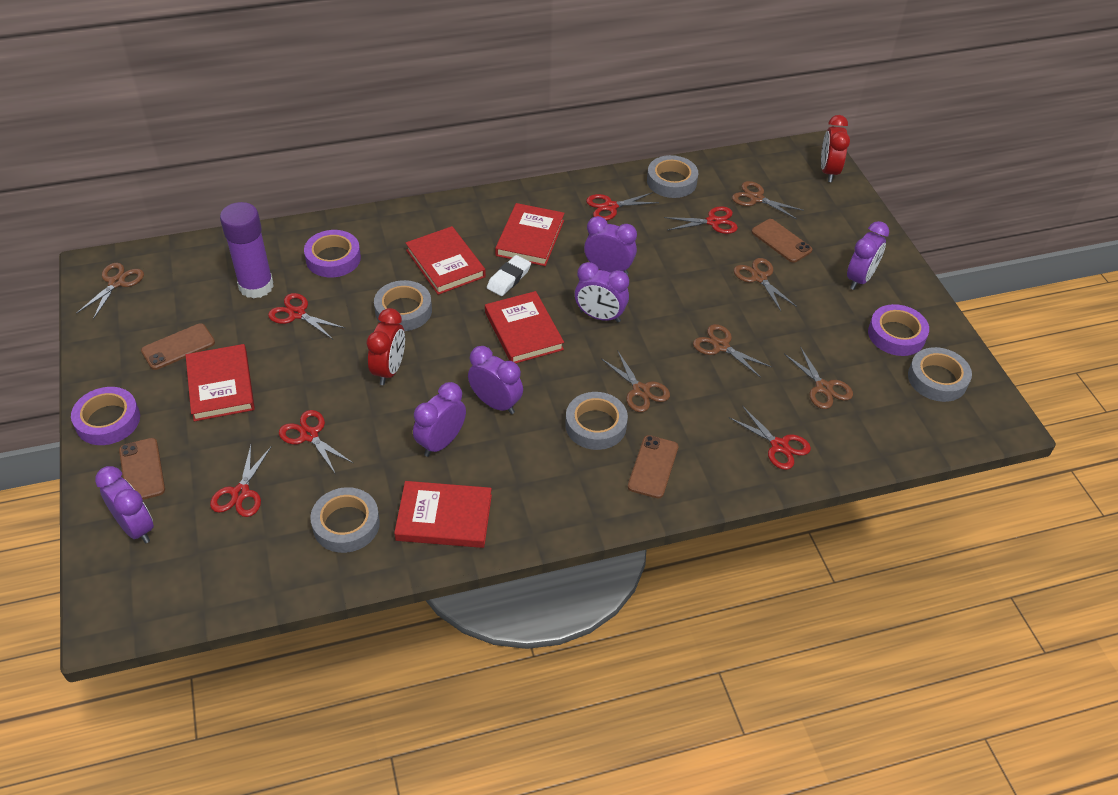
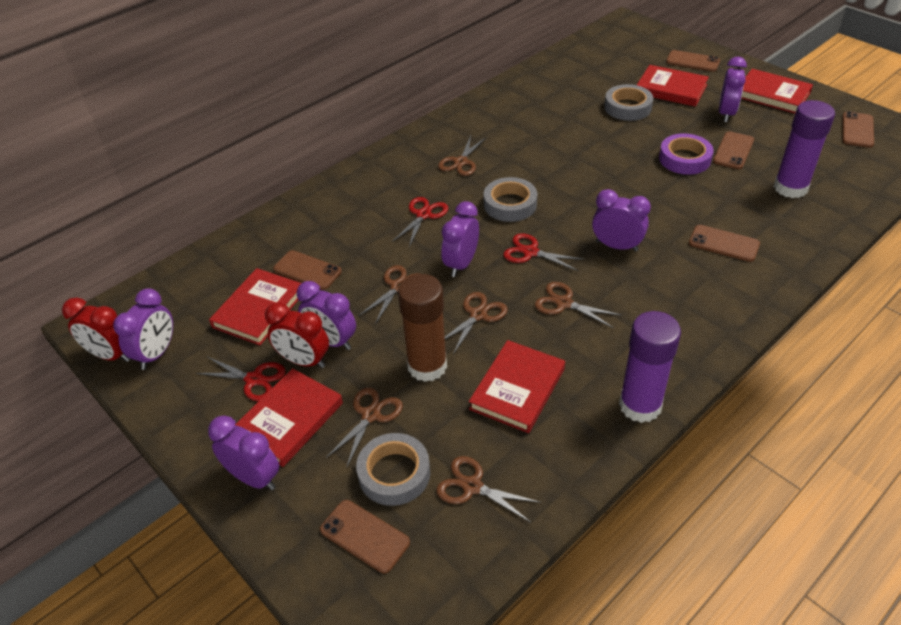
brown glue stick: none = 0 -> [398,274,447,382] = 1
brown phone: [119,438,165,500] [141,323,215,370] [628,435,678,499] [751,219,812,263] = 4 -> [273,250,342,290] [320,500,410,574] [666,50,720,72] [689,225,760,262] [713,131,754,169] [842,111,874,148] = 6
grey tape: [310,487,380,553] [374,280,432,331] [565,392,628,450] [647,155,698,198] [908,347,972,402] = 5 -> [356,433,430,506] [484,177,537,222] [604,84,653,121] = 3
purple glue stick: [220,202,274,299] = 1 -> [619,311,681,423] [774,100,835,198] = 2
purple tape: [71,387,140,445] [304,230,361,277] [868,304,929,356] = 3 -> [659,134,714,175] = 1
red scissors: [210,445,272,517] [268,293,345,339] [279,410,354,473] [586,192,659,221] [664,206,738,234] [729,406,811,470] = 6 -> [196,357,286,401] [392,197,448,247] [503,233,585,271] = 3
white eraser: [487,255,531,296] = 1 -> none = 0

